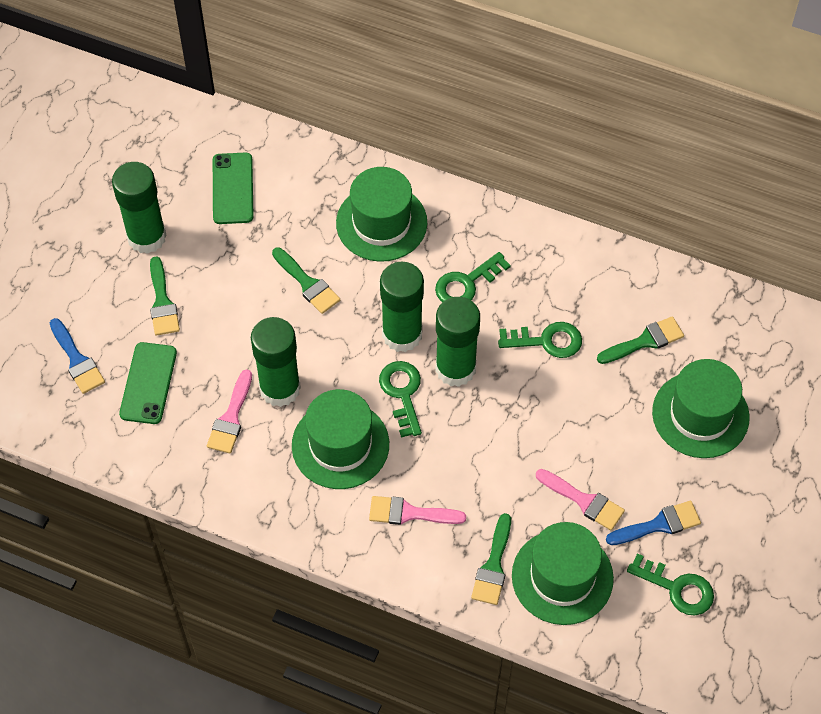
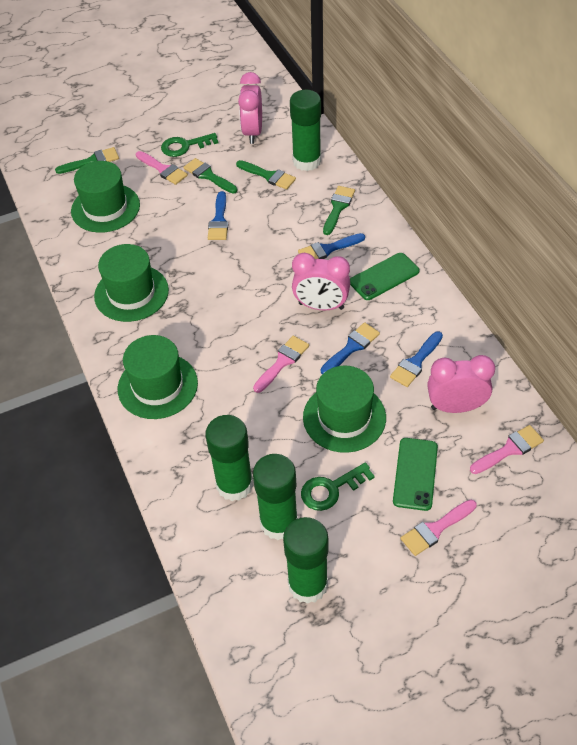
blue brush: [50,318,105,394] [606,501,701,545] = 2 -> [208,191,228,240] [298,233,365,259] [321,322,380,375] [390,331,443,387] = 4
green key: [379,361,422,437] [435,252,511,302] [498,322,582,358] [627,553,714,615] = 4 -> [161,133,218,157] [301,462,375,511] = 2
pink brush: [207,369,252,454] [369,496,466,525] [536,469,625,531] = 3 -> [136,151,188,185] [253,336,309,393] [400,500,477,556] [470,425,544,474] = 4
pink clock: none = 0 -> [238,72,262,144] [292,253,350,310] [427,355,495,413] = 3

